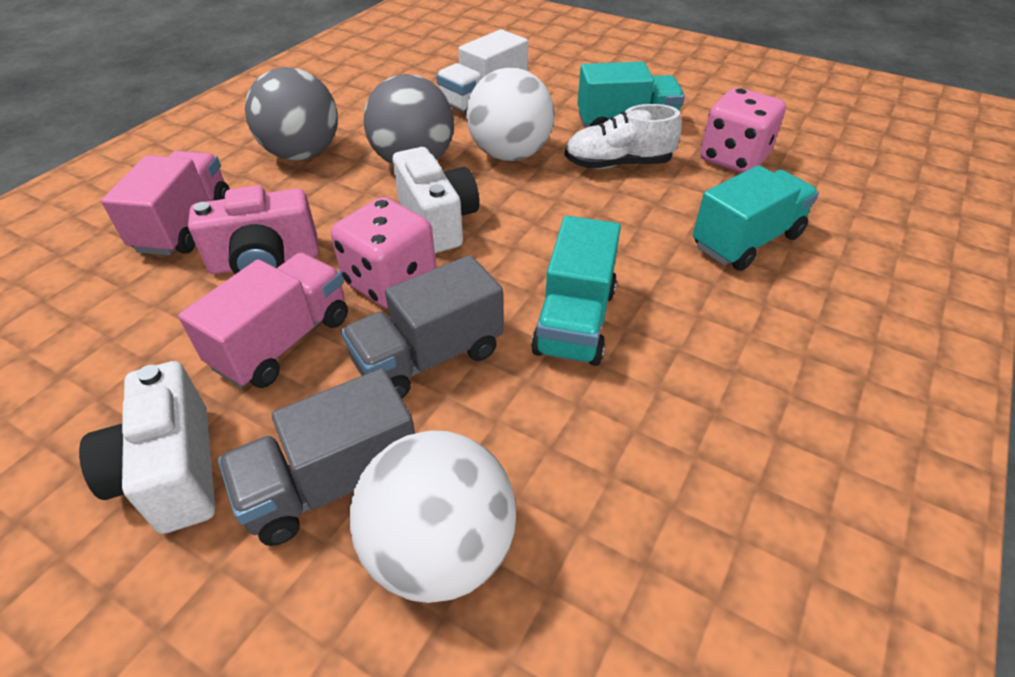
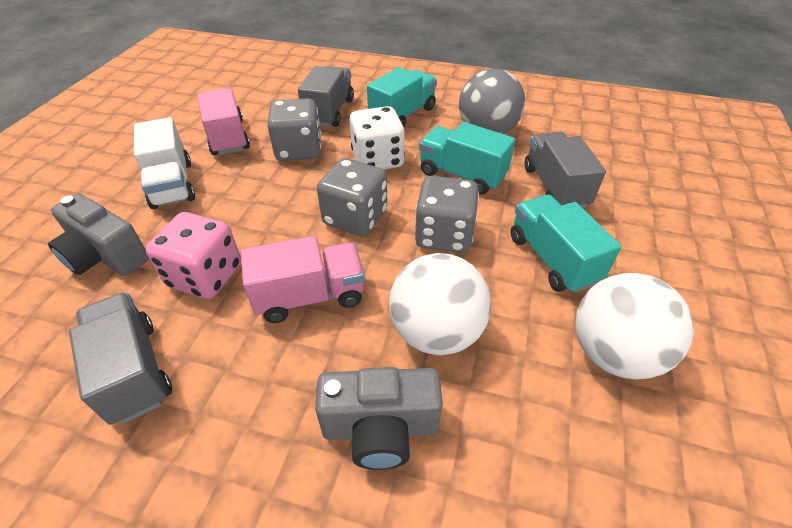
grey ball: [245,67,338,160] [364,74,454,165] = 2 -> [459,68,525,134] = 1
grey camera: none = 0 -> [48,193,149,276] [315,367,443,470] = 2
grey dice: none = 0 -> [267,98,321,161] [317,158,387,236] [415,176,479,253] = 3
grey truck: [218,368,415,546] [341,255,503,398] = 2 -> [69,292,172,425] [298,66,354,127] [525,132,606,208] = 3
pink camera: [188,185,319,274] = 1 -> none = 0
pink dice: [331,197,436,308] [700,88,786,173] = 2 -> [146,212,241,299] = 1
white camera: [79,361,215,534] [392,147,479,253] = 2 -> none = 0
white dice: none = 0 -> [349,106,405,170] = 1
white shoe: [565,104,682,169] = 1 -> none = 0

